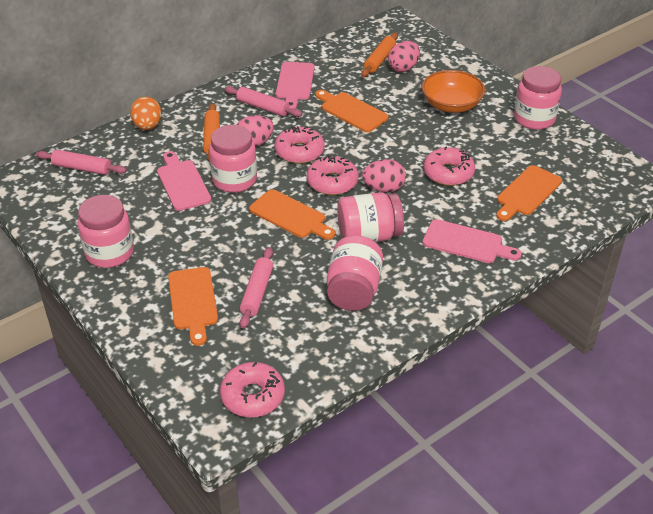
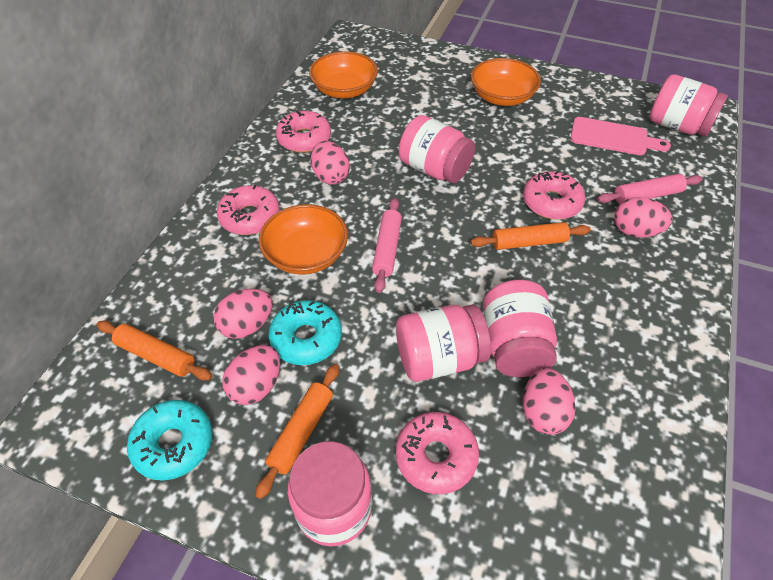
orange bowl: [422,70,485,113] = 1 -> [259,204,348,275] [309,51,378,98] [471,58,541,106] = 3
orange cutting board: [168,267,218,346] [249,189,335,240] [315,90,388,132] [496,165,562,221] = 4 -> none = 0
orange egg: [130,97,161,130] = 1 -> none = 0
orange rolling pin: [203,103,220,162] [361,32,398,77] = 2 -> [97,321,212,381] [255,364,339,499] [470,222,591,250] = 3
pink cutting board: [157,151,211,211] [276,62,315,109] [422,219,522,263] = 3 -> [570,117,671,155] = 1
pink egg: [236,115,274,147] [362,159,406,192] [388,41,420,72] = 3 -> [213,289,273,339] [222,345,280,405] [311,141,350,185] [523,368,576,435] [614,197,672,238] = 5
pink rolling pin: [36,150,127,175] [224,86,302,117] [240,247,273,329] = 3 -> [372,198,402,293] [597,174,702,204] = 2
turquoise donut: none = 0 -> [127,400,213,481] [269,300,342,365] = 2

